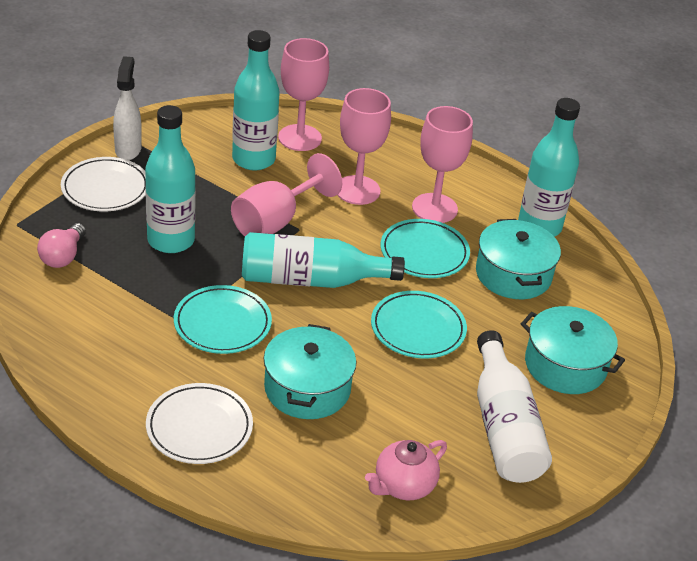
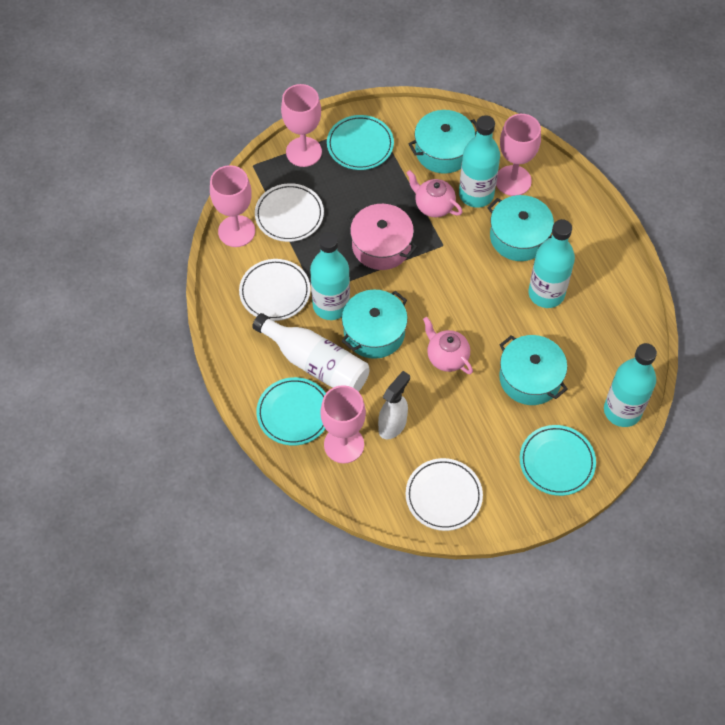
pink light bulb: [37,223,86,268] = 1 -> none = 0
pink pot: none = 0 -> [347,204,417,270] = 1
pink teapot: [365,440,447,500] = 1 -> [407,170,463,217] [423,317,473,374] = 2
turquoise pot: [264,324,356,419] [476,219,561,299] [521,306,625,394] = 3 -> [342,290,408,359] [408,110,477,174] [488,195,554,261] [499,335,568,405] = 4
white plate: [61,157,146,211] [146,383,253,464] = 2 -> [239,259,311,321] [255,183,324,242] [406,458,483,531] = 3

